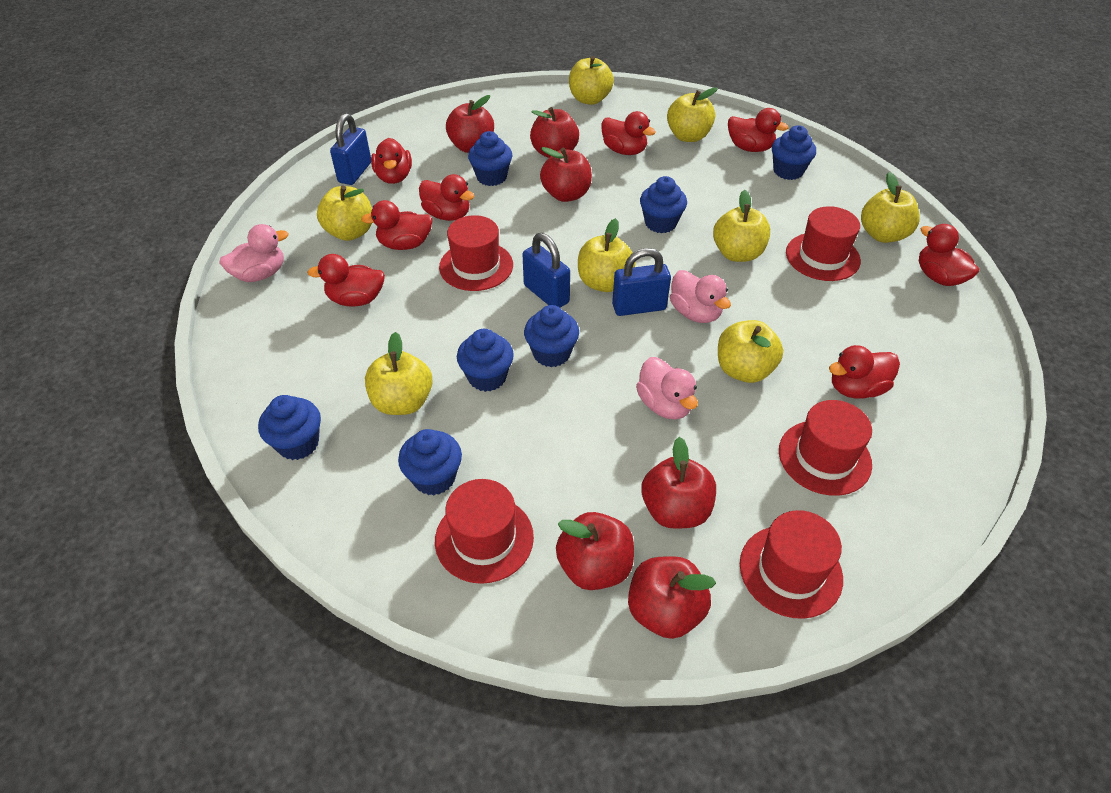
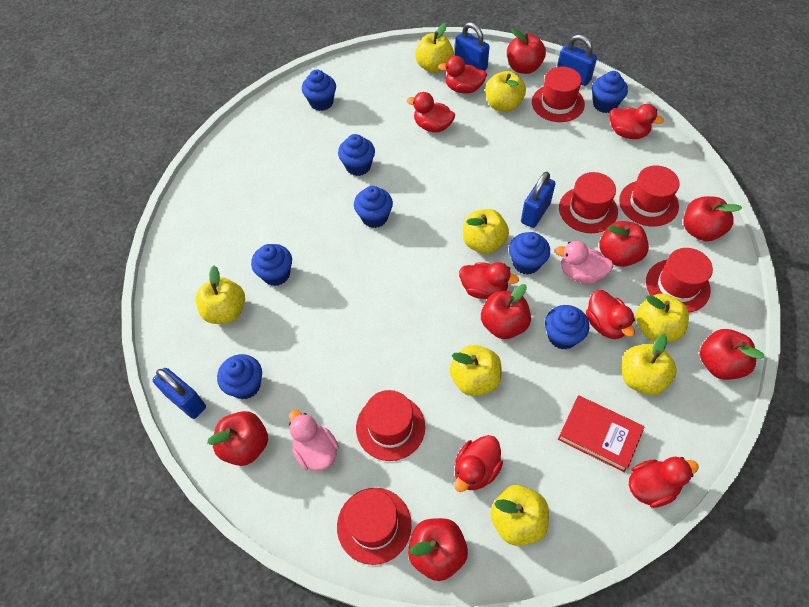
blue cupcake: [258,395,321,460] [398,429,462,495] [457,329,514,392] [468,131,512,186] [524,305,579,367] [640,176,687,233] [772,125,816,180] = 7 -> [217,354,262,399] [251,244,292,286] [302,69,336,111] [338,134,375,176] [354,186,393,228] [509,232,550,275] [545,305,589,349] [592,71,628,113] = 8
blue padlock: [330,113,371,185] [523,233,570,308] [612,248,671,316] = 3 -> [153,368,206,419] [455,22,490,70] [521,172,556,228] [557,34,597,86] = 4
pink duck: [219,224,288,282] [636,357,698,419] [670,270,731,323] = 3 -> [289,410,339,471] [555,241,614,284] = 2
red apple: [446,95,494,153] [530,107,579,158] [540,147,592,202] [556,512,634,590] [628,556,716,639] [641,437,716,529] = 6 -> [207,411,268,466] [408,518,468,581] [481,284,531,339] [507,28,546,74] [599,221,649,267] [683,196,742,241] [700,329,765,380] = 7
red book: none = 0 -> [558,395,645,472] = 1
red duck: [307,254,385,307] [361,200,433,250] [371,138,412,184] [419,174,474,221] [601,111,655,155] [728,108,789,152] [829,345,900,399] [919,224,979,286] = 8 -> [407,92,455,132] [438,56,487,93] [454,435,503,492] [459,262,519,299] [586,290,635,339] [610,104,664,139] [629,457,699,508] = 7
red hat: [435,479,534,584] [439,215,513,291] [740,510,843,619] [779,400,872,496] [786,206,861,281] = 5 -> [337,488,412,565] [356,390,425,461] [532,67,585,122] [559,172,618,233] [619,165,680,227] [646,248,713,313] = 6

